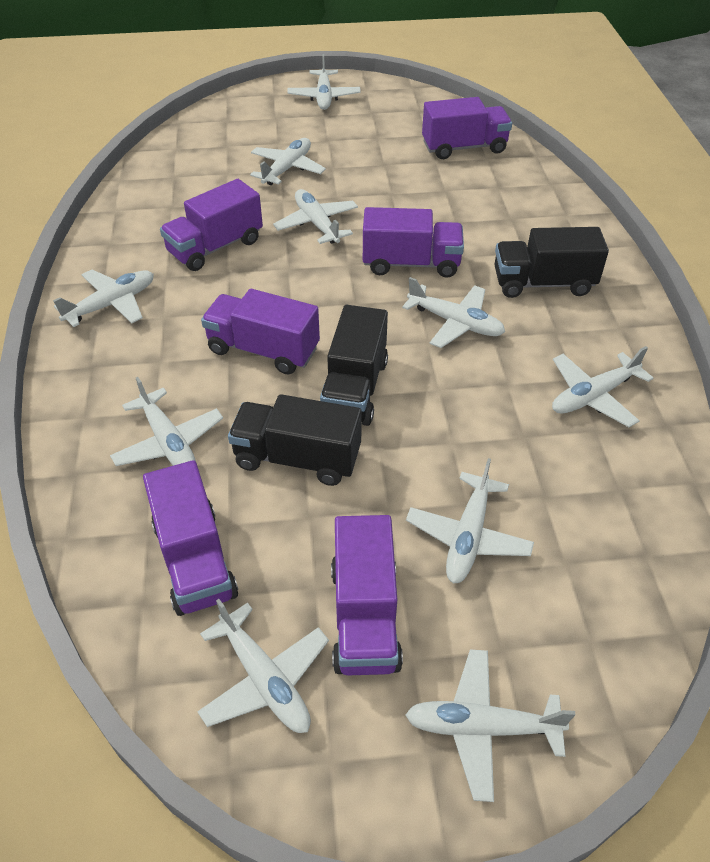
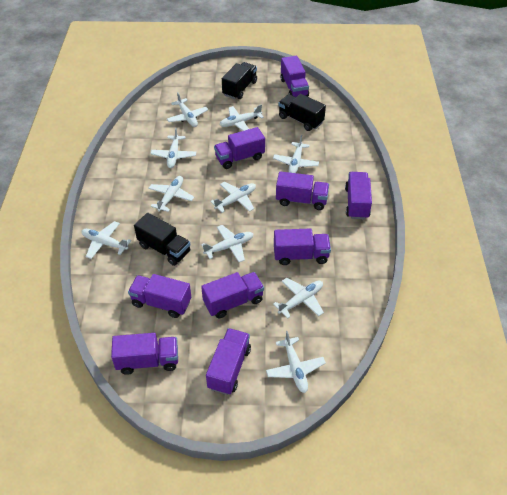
purple truck: [143,460,238,616] [160,179,263,271] [201,289,320,374] [331,515,403,676] [363,207,464,278] [422,97,512,159] = 6 -> [111,333,178,375] [128,274,191,318] [201,272,264,319] [206,328,251,395] [214,127,265,169] [274,229,331,265] [276,171,329,210] [280,56,309,97] [345,172,372,219] = 9

